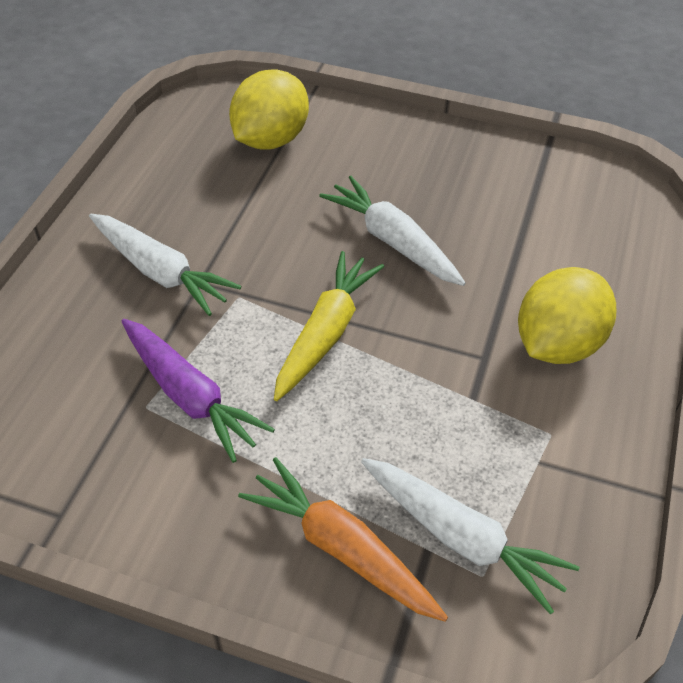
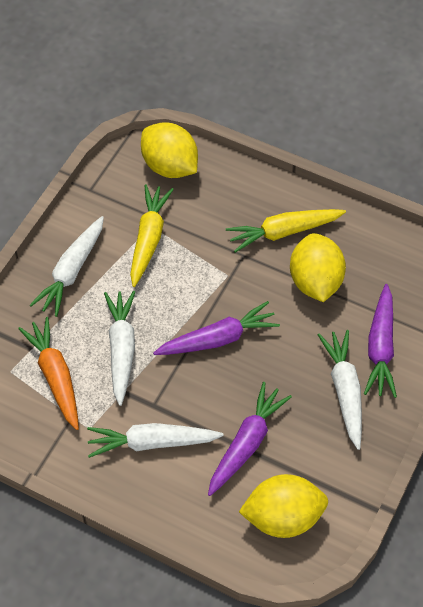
purple carrot: [122,319,275,463] = 1 -> [153,301,280,355] [208,382,292,496] [364,284,397,398] = 3
white carrot: [89,214,241,316] [319,176,466,286] [361,458,579,615] = 3 -> [30,216,104,317] [87,423,224,458] [104,291,135,406] [318,330,362,450] = 4
yellow carrot: [274,251,384,401] = 1 -> [130,184,174,287] [226,209,346,253] = 2
yellow lemon: [229,69,309,150] [518,267,616,364] = 2 -> [141,122,198,178] [239,474,328,538] [290,233,346,302] = 3

